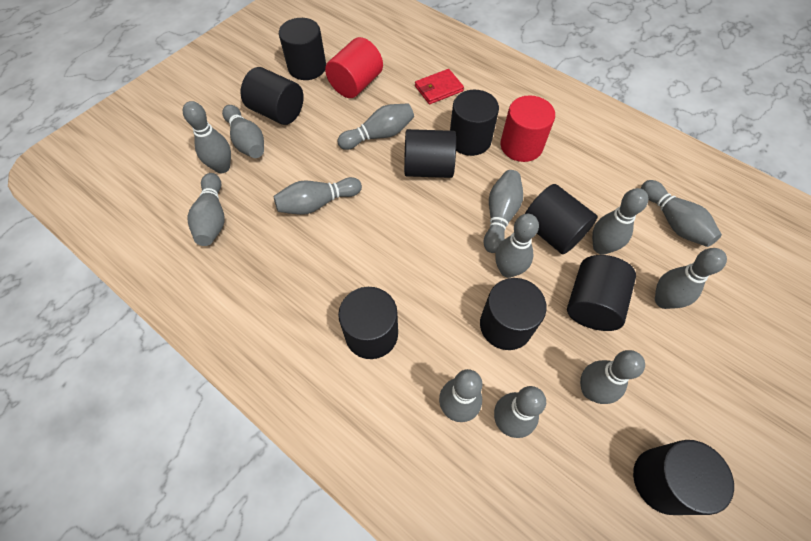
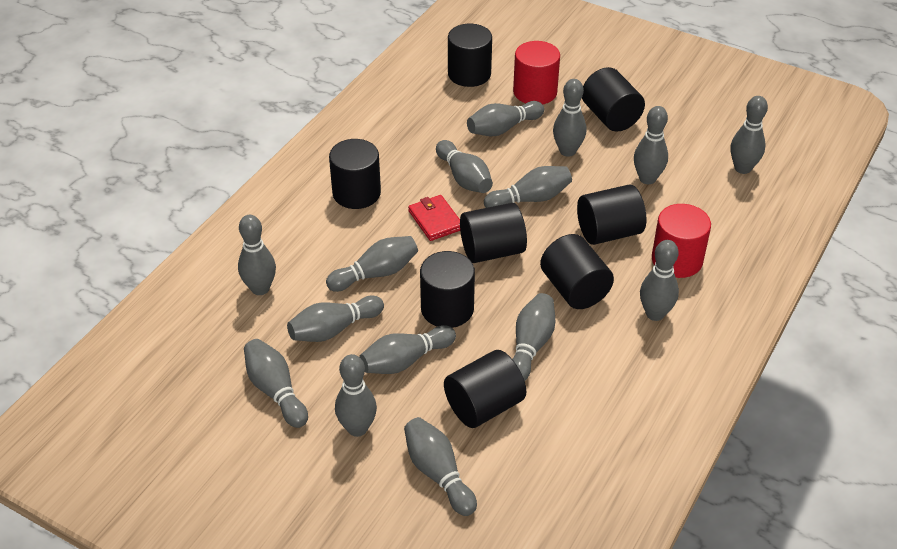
black cylinder: [241,67,304,125] [279,18,326,80] [338,287,398,359] [404,129,456,178] [450,90,499,156] [480,278,547,350] [525,184,598,254] [567,255,636,331] [633,440,734,515] = 9 -> [329,139,381,209] [420,251,475,328] [444,350,526,428] [448,24,492,87] [460,203,527,263] [540,234,614,309] [577,185,646,245] [582,67,645,132] = 8
grey bowling pin: [183,101,231,173] [187,173,225,246] [222,105,264,158] [274,177,362,215] [337,103,414,150] [439,369,482,422] [483,170,523,253] [494,386,546,438] [495,214,539,278] [580,350,645,404] [592,188,648,255] [641,180,722,247] [655,248,727,309] = 13 -> [238,215,276,295] [244,339,308,428] [287,295,384,342] [326,236,418,292] [335,354,377,437] [359,325,456,374] [404,417,477,516] [436,140,493,193] [467,101,544,136] [484,166,572,208] [512,293,555,381] [553,79,586,157] [634,106,668,184] [640,240,679,321] [730,96,768,174] = 15

